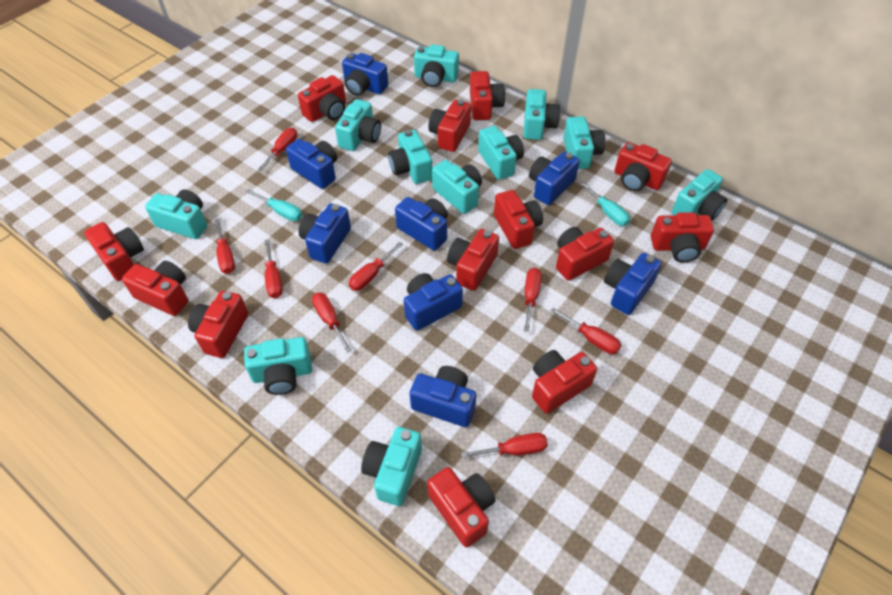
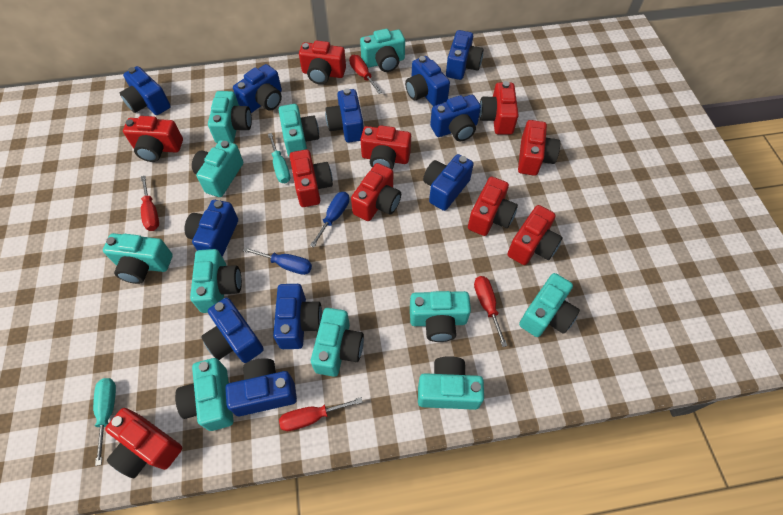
blue camera: [286,139,337,189] [298,203,351,264] [342,53,388,96] [395,197,448,251] [404,273,463,331] [410,366,476,427] [529,151,580,205] [604,253,662,315] = 8 -> [120,66,171,115] [184,200,238,257] [201,298,264,363] [225,358,297,416] [233,64,282,113] [273,284,322,349] [325,88,364,143] [405,56,450,106] [423,154,474,211] [430,95,481,141] [446,30,484,80] = 11
blue screwdriver: none = 0 -> [243,247,312,275] [310,192,349,247] = 2
red camera: [84,222,144,281] [122,261,189,316] [188,291,248,358] [298,75,346,122] [427,467,495,547] [428,99,471,152] [447,229,499,291] [470,71,505,120] [494,190,543,249] [532,350,597,414] [556,227,614,281] [614,142,672,191] [651,212,714,263] = 13 -> [105,408,182,478] [123,116,183,162] [290,149,333,207] [299,40,346,84] [351,163,401,221] [360,125,411,169] [468,177,518,236] [479,81,519,135] [508,205,563,265] [518,120,560,176] = 10
red screwdriver: [215,219,235,274] [257,128,297,171] [264,239,283,298] [312,292,352,353] [349,242,403,291] [461,433,548,458] [524,268,542,332] [551,308,621,354] = 8 -> [141,176,159,231] [279,397,363,431] [349,55,382,94] [474,276,508,347] = 4

